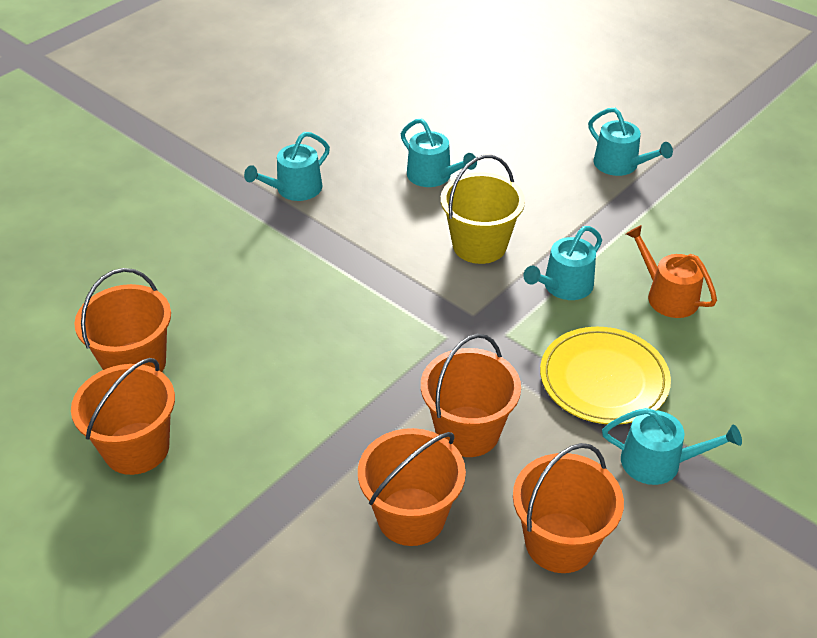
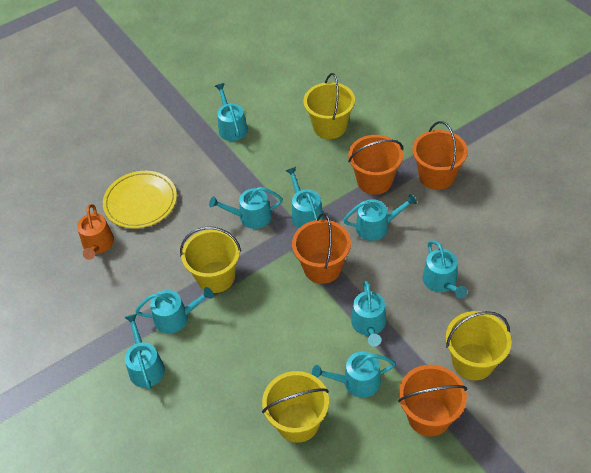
orange bucket: [71,358,175,475] [74,268,171,372] [358,428,466,546] [421,334,521,457] [513,443,624,573] = 5 -> [292,212,351,284] [348,135,403,195] [398,365,467,437] [412,121,468,190] = 4
turquoise watering can: [244,132,330,201] [401,119,477,187] [523,226,602,300] [588,108,673,176] [602,408,742,485] = 5 -> [124,314,165,390] [135,287,214,334] [209,187,283,229] [215,83,248,141] [285,167,324,228] [312,351,396,398] [343,194,417,241] [351,281,386,347] [423,240,467,299] = 9
yellow bucket: [441,155,525,264] = 1 -> [180,227,241,293] [262,371,329,443] [303,73,355,139] [446,311,512,381] = 4

